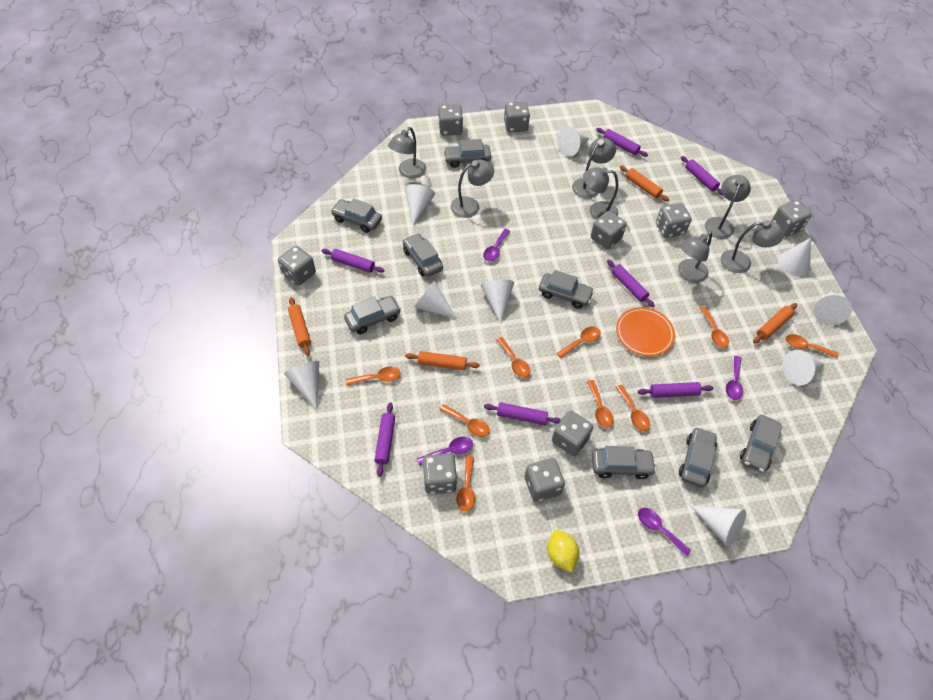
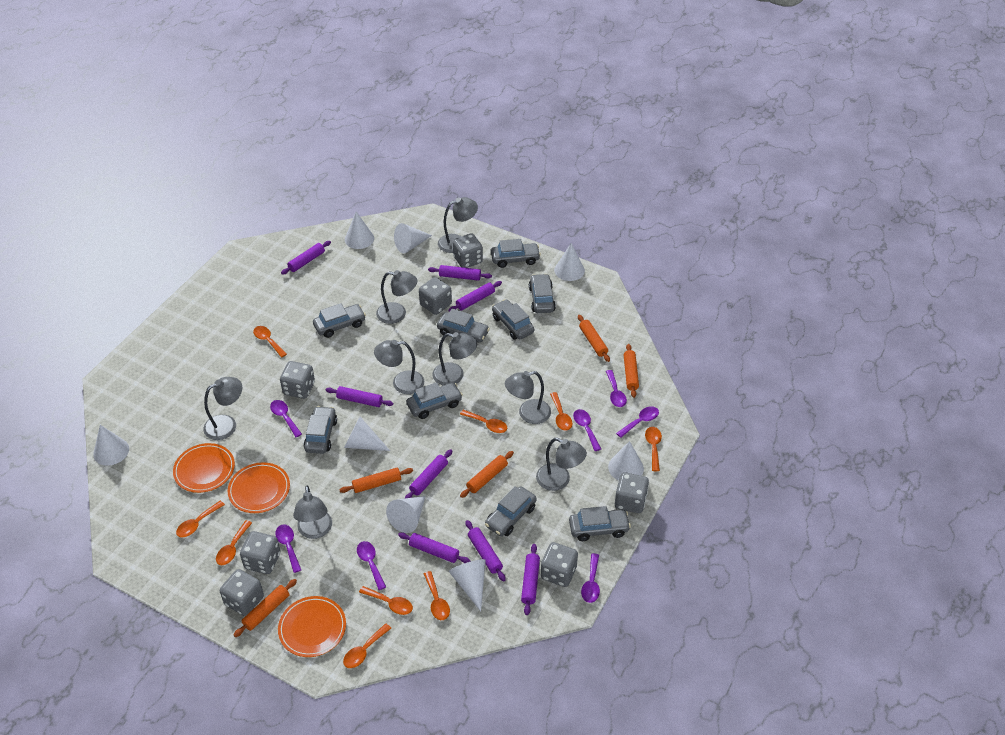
grey car: [331,198,382,233] [344,296,401,334] [403,233,443,277] [443,139,491,168] [539,270,594,309] [592,446,656,479] [679,427,717,488] [740,415,783,473] = 8 -> [304,406,337,454] [313,303,366,338] [407,382,463,419] [437,308,490,343] [485,486,537,536] [491,239,541,268] [492,299,534,340] [529,274,556,313] [569,506,631,541] = 9
grey dice: [278,246,316,286] [422,453,457,494] [439,104,463,136] [504,101,530,132] [525,458,565,502] [552,411,593,456] [591,211,626,249] [656,203,691,238] [772,200,812,237] = 9 -> [220,569,264,616] [240,531,281,574] [280,361,315,399] [419,277,452,315] [453,233,483,268] [541,542,578,587] [615,472,649,513] = 7
grey lamp: [388,127,426,178] [451,159,494,218] [572,137,616,199] [583,167,618,220] [678,232,712,283] [705,175,751,239] [721,220,784,273] = 7 -> [203,377,242,440] [293,485,332,539] [374,340,424,394] [376,270,417,324] [432,332,477,385] [438,197,478,253] [505,371,551,424] [536,438,587,491] = 8
orange plate: [616,307,675,357] = 1 -> [173,443,235,493] [228,462,290,513] [278,596,346,657] = 3
orange rolling pin: [288,297,311,356] [405,351,480,370] [620,166,669,201] [753,303,797,344] = 4 -> [233,579,297,637] [340,468,413,493] [460,451,514,498] [578,315,610,362] [624,344,639,398] = 5
purple rolling pin: [322,249,384,273] [374,402,395,477] [484,402,561,425] [596,128,648,157] [607,259,655,307] [638,382,713,398] [681,156,723,195] = 7 -> [281,241,331,275] [326,386,393,407] [398,532,470,563] [405,449,452,498] [428,265,492,281] [448,281,502,312] [465,520,506,582] [521,544,540,615] = 8
purple spoon: [417,437,473,466] [483,229,510,261] [638,508,691,556] [726,356,743,400] = 4 -> [270,400,302,437] [275,524,301,573] [357,541,386,590] [573,409,601,451] [581,553,600,603] [606,370,627,407] [616,406,659,438] = 7
white cone: [284,361,319,409] [405,184,435,226] [414,280,457,319] [481,279,514,324] [557,127,589,157] [690,505,746,547] [778,238,811,276] [782,350,824,386] [814,291,852,325] = 9 -> [93,425,129,466] [344,417,390,451] [345,212,374,249] [386,496,426,533] [394,223,432,253] [449,559,486,611] [554,243,585,281] [608,441,644,480] = 8
yellow lemon: [548,530,579,573] = 1 -> none = 0

